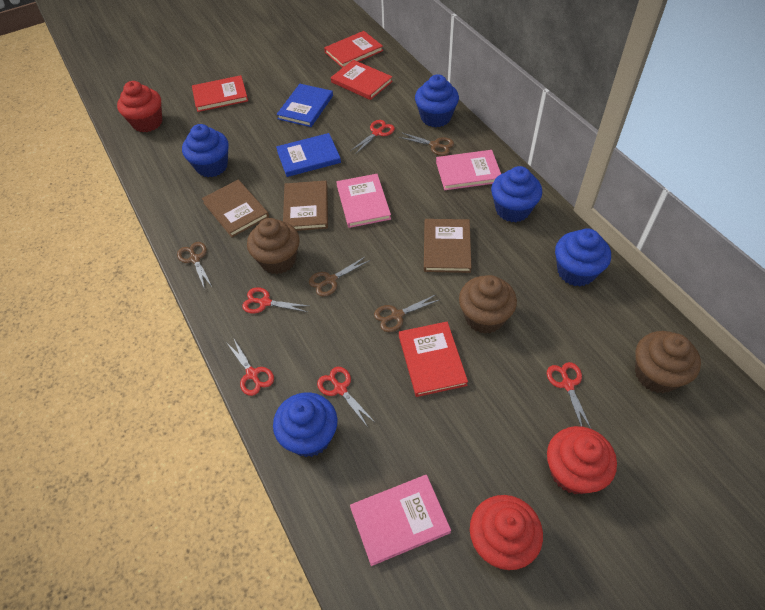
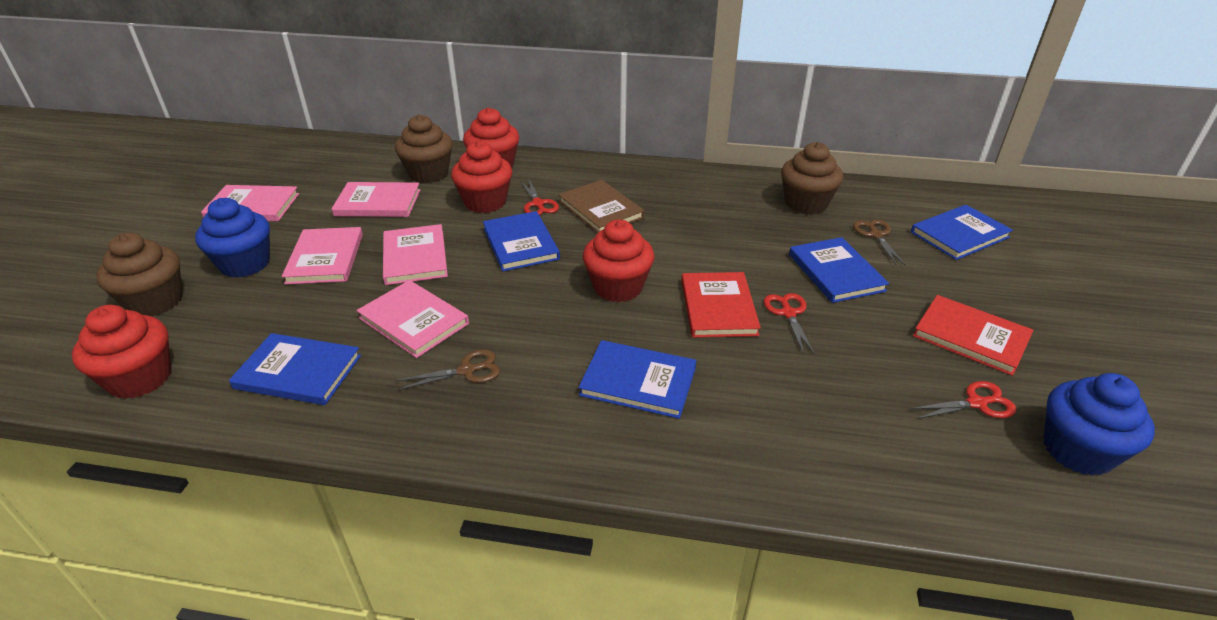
blue book: [276,84,333,127] [276,133,341,177] = 2 -> [229,333,361,405] [483,211,560,271] [579,340,696,419] [789,237,889,303] [911,205,1013,260] = 5
blue cupcake: [182,124,229,177] [273,392,338,457] [415,74,459,127] [491,166,542,222] [555,228,611,287] = 5 -> [195,198,270,278] [1044,373,1155,476] = 2
brown book: [202,180,269,237] [283,181,328,231] [424,219,472,273] = 3 -> [558,180,645,233] = 1
brown scissors: [177,242,212,289] [309,256,370,297] [374,294,441,332] [399,132,454,156] = 4 -> [395,349,500,390] [853,219,906,266] = 2
pink book: [336,174,391,228] [350,475,451,566] [436,150,501,190] = 3 -> [201,185,299,221] [282,227,363,284] [332,182,421,217] [357,280,469,358] [383,224,448,285] = 5
red book: [192,75,248,112] [324,31,383,68] [331,60,393,100] [399,322,468,397] = 4 -> [681,272,761,338] [913,295,1033,376] = 2
red cupcake: [117,81,162,132] [470,495,543,570] [547,426,617,494] = 3 -> [72,305,171,399] [451,141,512,213] [463,107,519,168] [583,219,655,302] = 4
red scissors: [226,339,274,396] [242,287,308,314] [317,367,374,427] [350,120,395,154] [547,362,591,429] = 5 -> [520,178,559,215] [764,293,815,355] [909,381,1016,420] = 3

